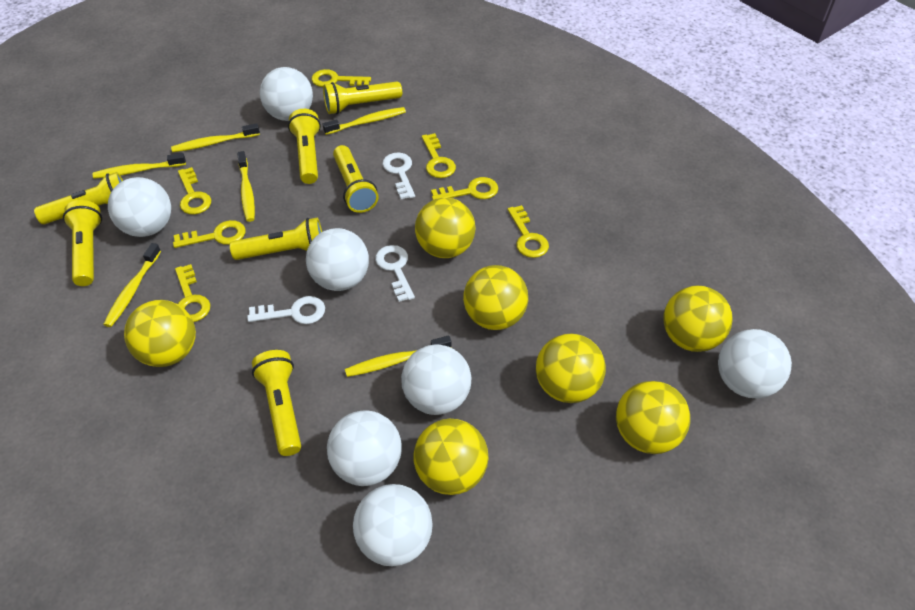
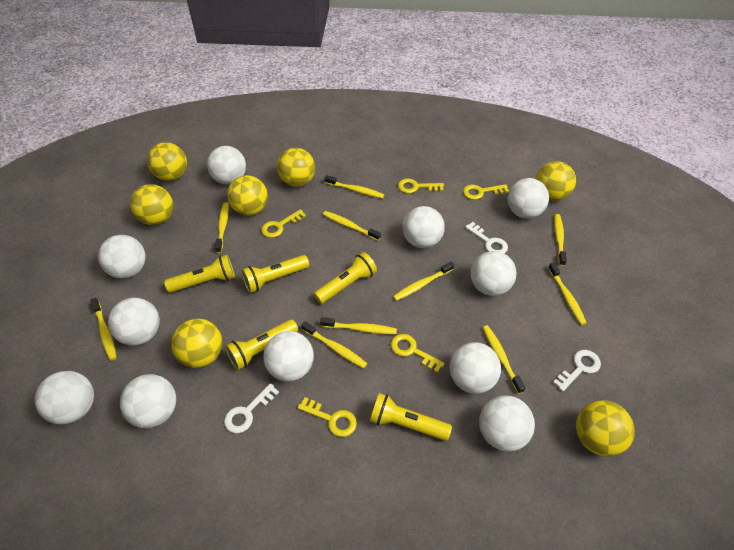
white ball: [108,177,171,237] [260,67,313,121] [306,228,369,291] [327,410,402,486] [353,484,433,566] [401,345,471,415] [718,329,792,398] = 7 -> [35,371,94,425] [98,235,146,278] [108,298,160,346] [120,374,176,428] [207,146,246,184] [263,331,314,382] [403,206,445,248] [449,342,501,394] [471,251,516,296] [479,395,535,451] [508,178,549,219] = 11
yellow flashlight: [34,172,123,224] [63,200,102,286] [230,217,322,260] [252,350,301,456] [288,109,321,184] [323,82,402,114] [333,145,378,213] = 7 -> [164,255,235,293] [225,319,298,370] [242,255,309,293] [314,252,377,304] [370,393,452,441] = 5
yellow key: [173,220,246,248] [175,264,210,322] [178,167,211,214] [311,69,371,87] [422,133,456,178] [431,177,498,200] [508,205,549,258] = 7 -> [261,209,306,238] [298,397,357,437] [391,334,445,373] [398,179,444,193] [463,184,509,200] = 5
yellow toothbrush: [93,153,186,179] [103,243,161,327] [171,123,260,152] [237,151,255,222] [322,107,406,135] [345,335,452,377] = 6 -> [90,298,117,361] [215,202,229,253] [301,321,368,368] [320,317,397,334] [323,211,381,241] [325,175,384,198] [393,262,454,301] [482,325,526,394] [548,263,587,325] [554,214,567,266] = 10

